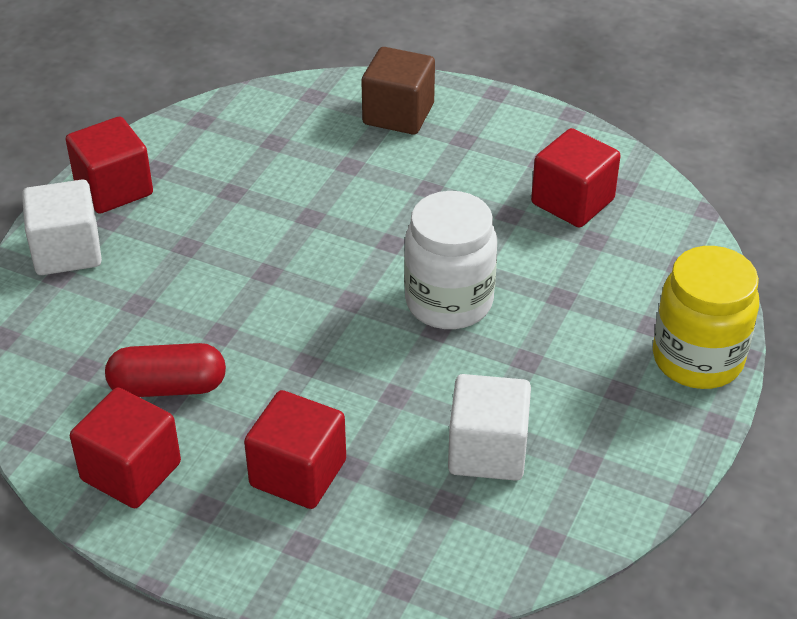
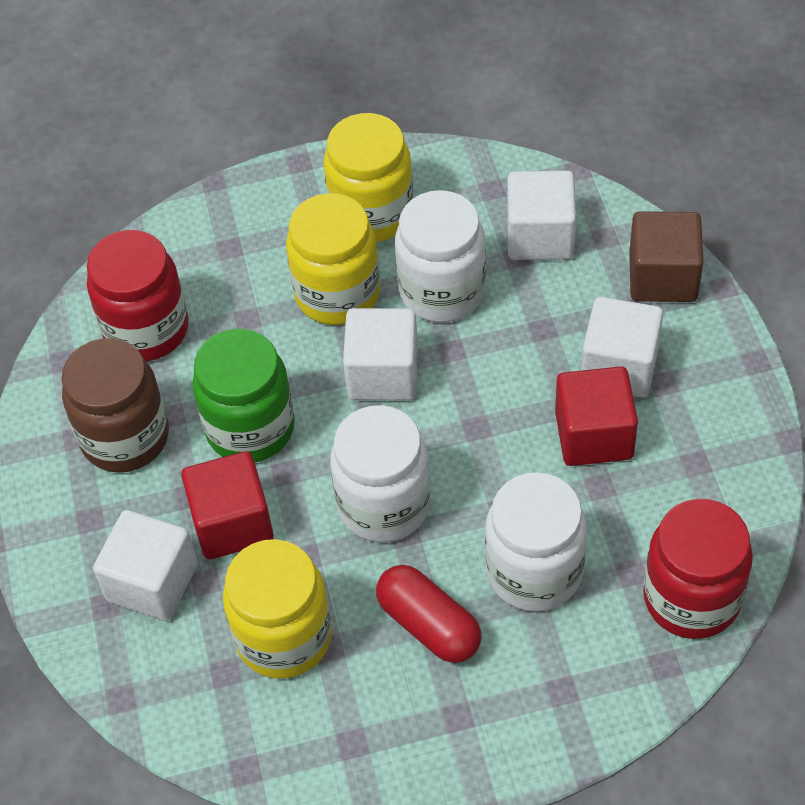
brown jar: none = 0 -> [62,338,169,473] = 1
green jar: none = 0 -> [192,329,295,462] = 1
red cube: [66,117,153,214] [70,388,181,508] [244,390,346,509] [531,128,621,228] = 4 -> [181,451,274,559] [555,366,638,466] = 2
red jar: none = 0 -> [87,230,189,361] [643,499,753,639] = 2
white cube: [22,180,102,275] [448,374,531,481] = 2 -> [93,510,198,621] [343,308,418,400] [507,171,576,260] [581,297,663,397] = 4
white jar: [404,191,497,329] = 1 -> [330,405,431,542] [395,190,486,322] [485,472,587,612] = 3
yellow jar: [653,246,759,389] = 1 -> [223,539,332,679] [286,193,380,325] [324,113,414,242] = 3

